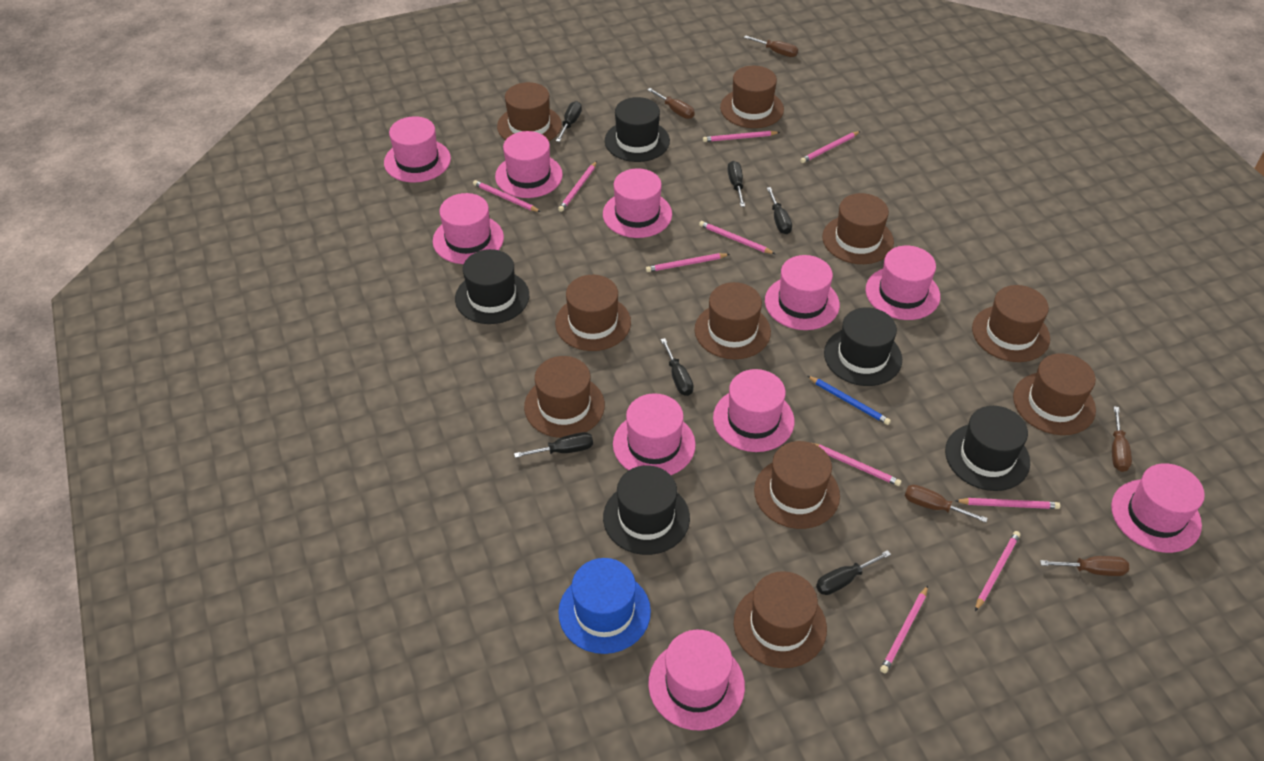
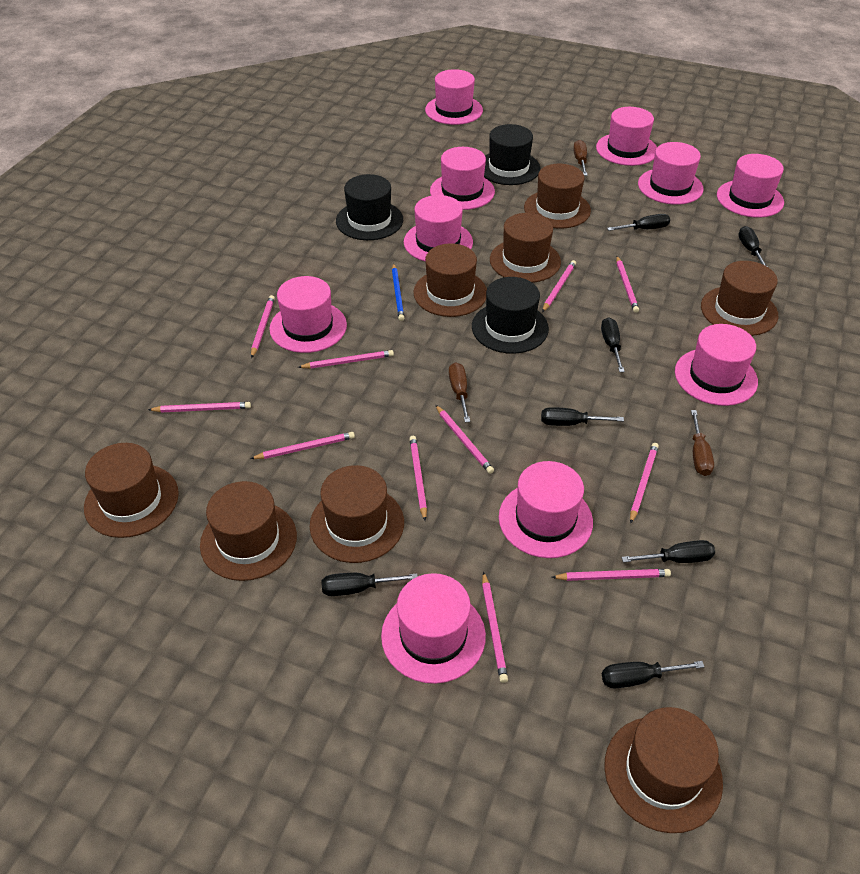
black hat: [455,249,529,324] [603,465,690,555] [605,97,670,162] [824,307,902,386] [945,406,1030,491] = 5 -> [336,174,403,240] [472,277,549,354] [484,124,540,185] = 3
black screwdriver: [514,432,593,458] [556,101,582,142] [661,338,694,396] [727,161,745,207] [767,187,792,234] [816,550,891,595] = 6 -> [321,573,418,596] [541,407,624,426] [601,318,625,372] [602,661,705,688] [607,214,670,231] [621,540,715,563] [738,226,768,267] = 7
blue hat: [558,558,651,654] = 1 -> none = 0
brown hat: [497,82,562,141] [524,356,605,438] [555,275,631,351] [695,282,771,359] [720,66,784,128] [734,571,827,668] [754,441,840,529] [822,193,894,264] [972,285,1050,362] [1013,353,1096,435] = 10 -> [84,443,179,538] [200,481,297,581] [310,465,404,563] [413,243,487,317] [490,213,561,283] [524,164,591,229] [604,707,723,833] [701,261,779,336] = 8
brown screwdriver: [647,88,695,119] [744,35,798,57] [905,484,988,523] [1040,556,1129,576] [1112,406,1132,472] = 5 -> [449,362,470,422] [573,140,587,176] [691,410,714,476] = 3
pink pencil: [473,180,541,212] [558,161,597,212] [646,253,730,272] [699,221,775,254] [703,131,780,142] [800,131,860,163] [813,443,901,486] [880,585,928,673] [955,498,1060,509] [975,531,1020,611] = 10 -> [148,402,251,413] [250,432,355,459] [251,295,275,358] [298,350,394,369] [409,436,427,521] [436,405,494,474] [482,571,508,683] [542,260,576,312] [552,569,671,581] [616,256,639,313] [630,443,659,524] = 11

